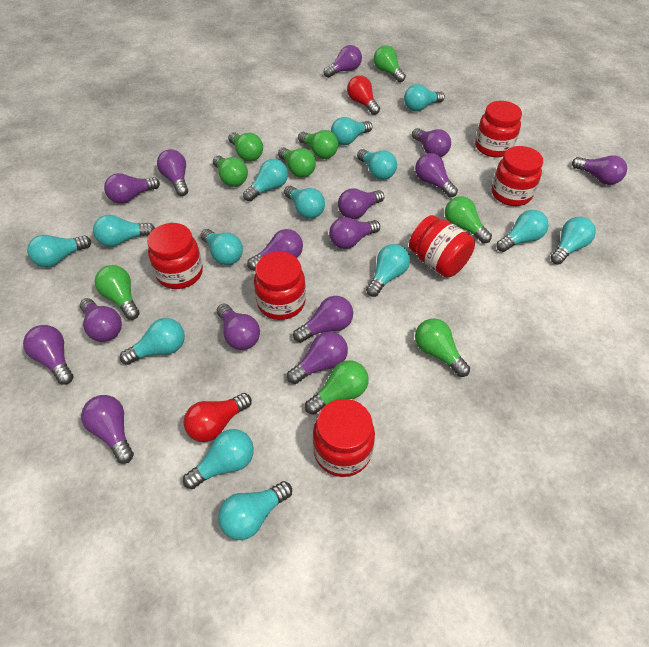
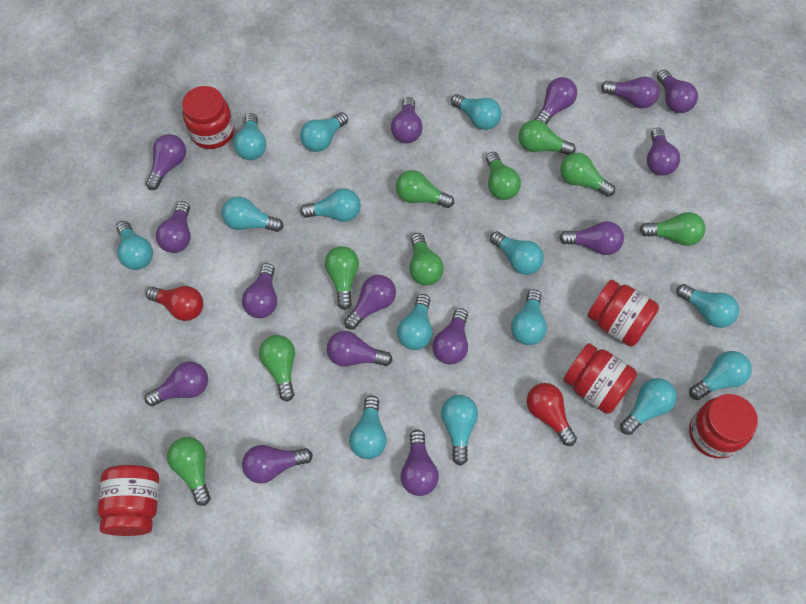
red jar: [147,223,203,289] [254,252,306,320] [313,399,375,477] [409,215,475,277] [475,101,522,157] [491,146,543,206] = 6 -> [98,465,159,536] [182,86,234,149] [563,343,637,414] [587,279,659,347] [689,394,758,459] = 5

